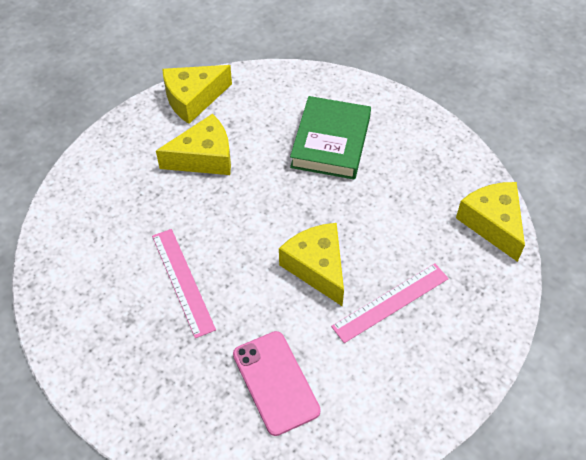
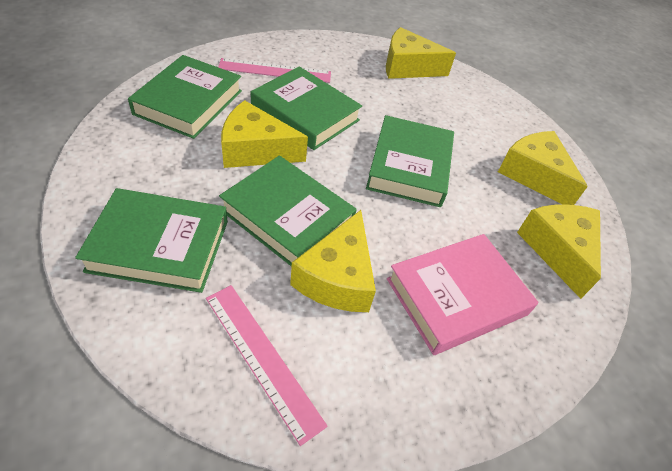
green book: [290,96,371,180] = 1 -> [75,188,228,293] [128,55,242,139] [219,156,357,267] [251,66,362,150] [366,115,454,207] = 5
pink book: none = 0 -> [387,234,538,355] = 1
pink phone: [233,331,321,436] = 1 -> none = 0
yellow cheese: [156,114,231,175] [162,65,232,124] [279,223,344,306] [456,182,525,262] = 4 -> [221,100,308,168] [290,210,376,312] [386,27,456,79] [498,131,588,205] [517,204,601,299] = 5

